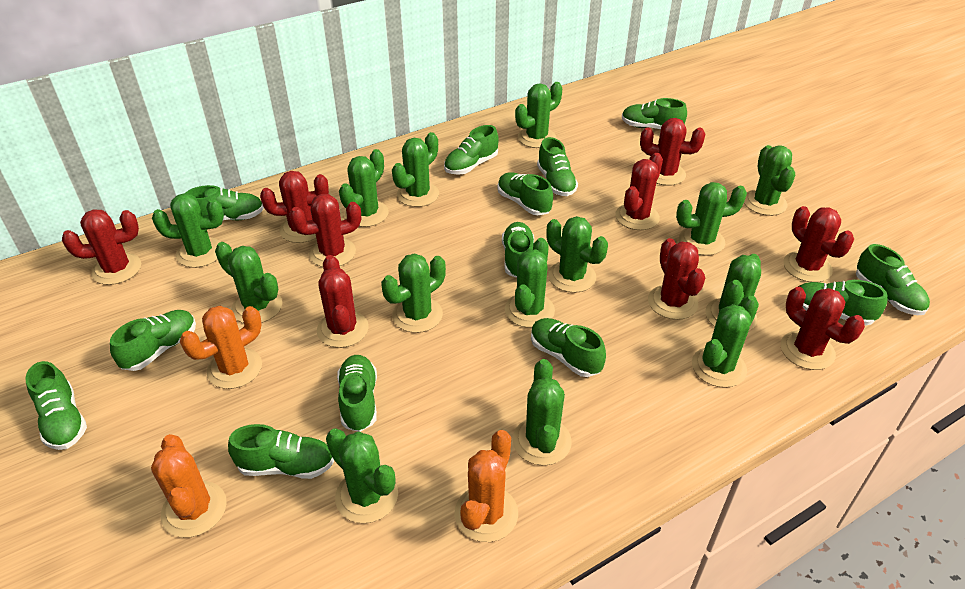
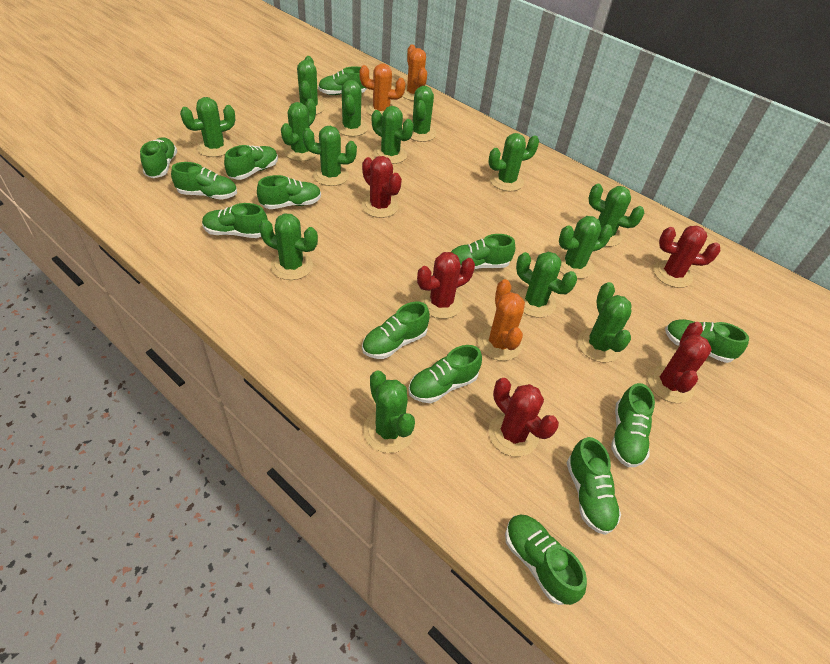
red cactus: [62,209,141,285] [260,171,329,243] [289,194,361,267] [317,255,369,348] [615,153,663,230] [640,118,705,186] [648,238,705,320] [781,287,865,370] [783,206,854,282] = 9 -> [362,156,402,218] [417,252,475,319] [488,378,559,457] [647,322,712,403] [654,226,721,288] = 5

